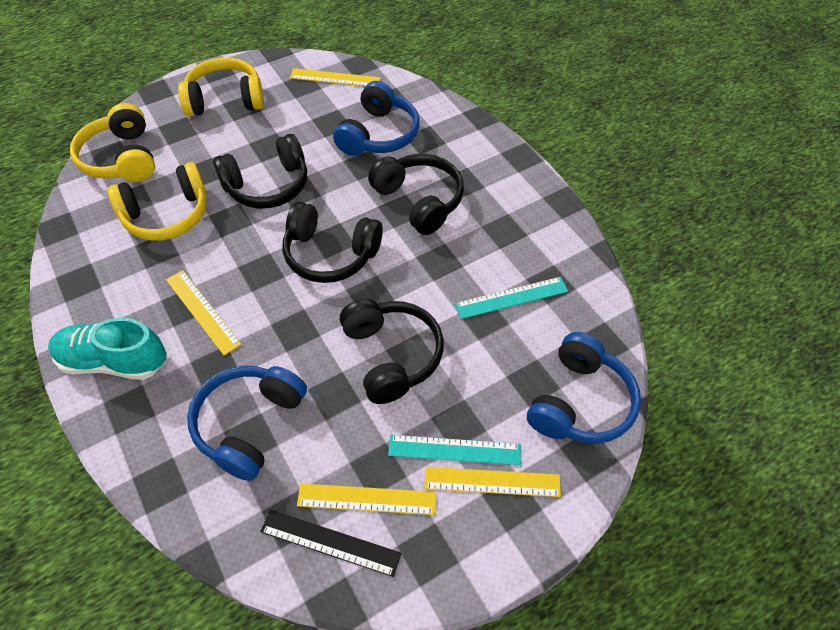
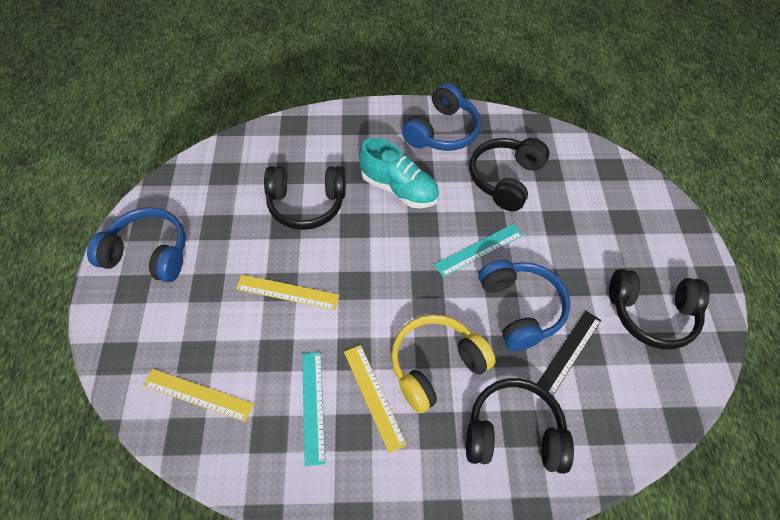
yellow headphones: [70,103,155,182] [107,162,207,241] [178,58,264,117] = 3 -> [391,314,496,413] = 1
yellow ruler: [166,270,242,355] [290,68,381,87] [297,483,436,515] [424,467,561,497] = 4 -> [143,369,254,422] [236,275,340,310] [344,345,407,453] = 3

